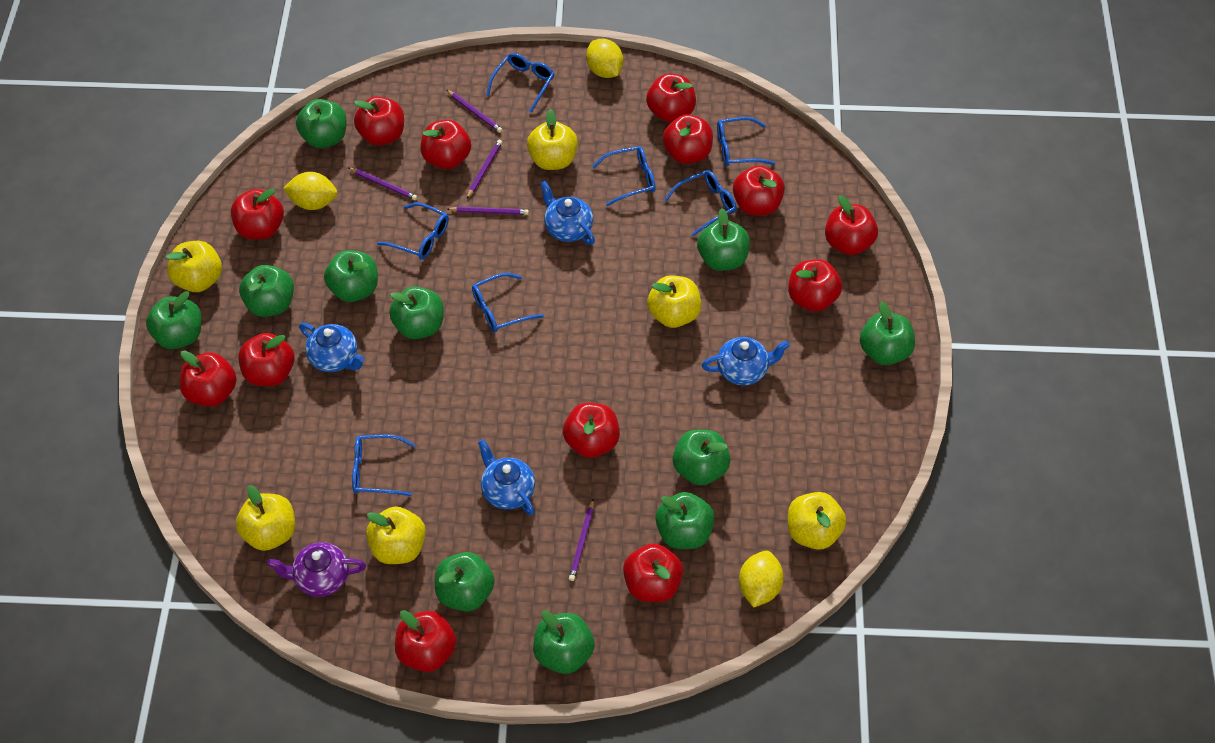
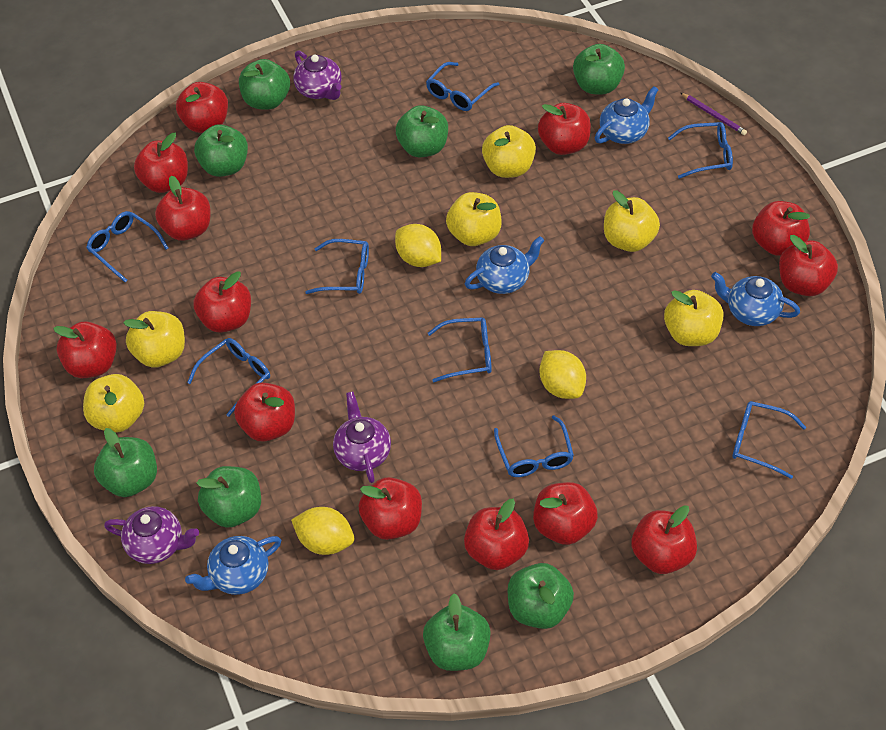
blue glasses: [352,434,415,496] [378,202,449,259] [472,273,544,332] [486,53,554,113] [592,146,656,206] [664,170,737,236] [717,117,775,167] = 7 -> [86,211,169,282] [187,338,270,417] [305,239,369,294] [426,62,500,111] [428,317,492,382] [494,416,574,477] [668,122,733,179] [732,401,806,479] = 8
green apple: [146,291,202,349] [239,265,294,317] [296,99,347,148] [324,250,378,302] [389,287,444,339] [435,552,495,611] [533,610,595,674] [655,492,715,549] [673,430,730,485] [697,208,750,271] [860,302,915,365] = 11 -> [94,428,157,497] [194,124,248,177] [197,466,261,528] [239,59,290,110] [396,105,448,157] [423,594,491,671] [508,563,574,629] [573,44,625,95] = 8
purple pencil: [349,168,417,200] [447,90,503,133] [447,207,529,215] [467,140,502,198] [569,499,594,581] = 5 -> [681,93,747,135] = 1
purple teapot: [267,542,366,597] = 1 -> [104,506,199,564] [293,50,342,100] [333,392,391,483] = 3

